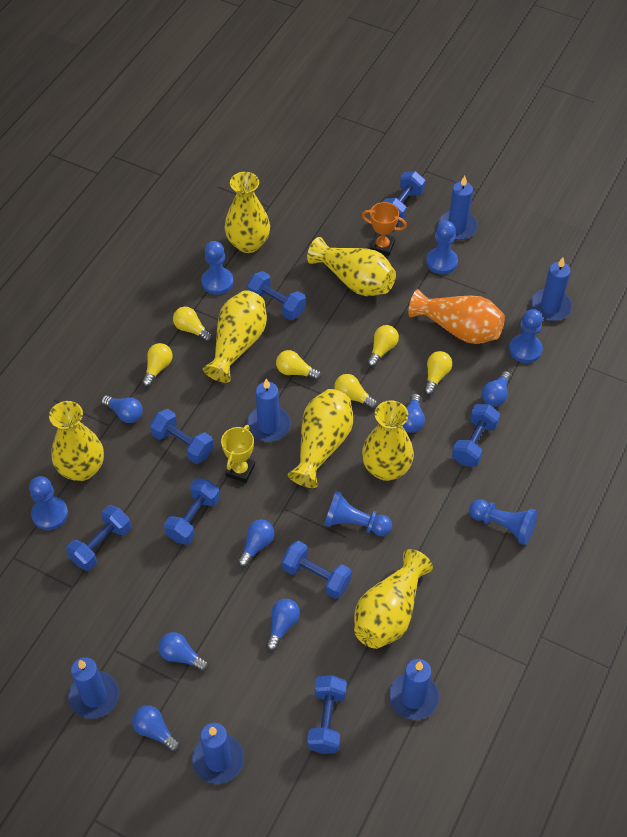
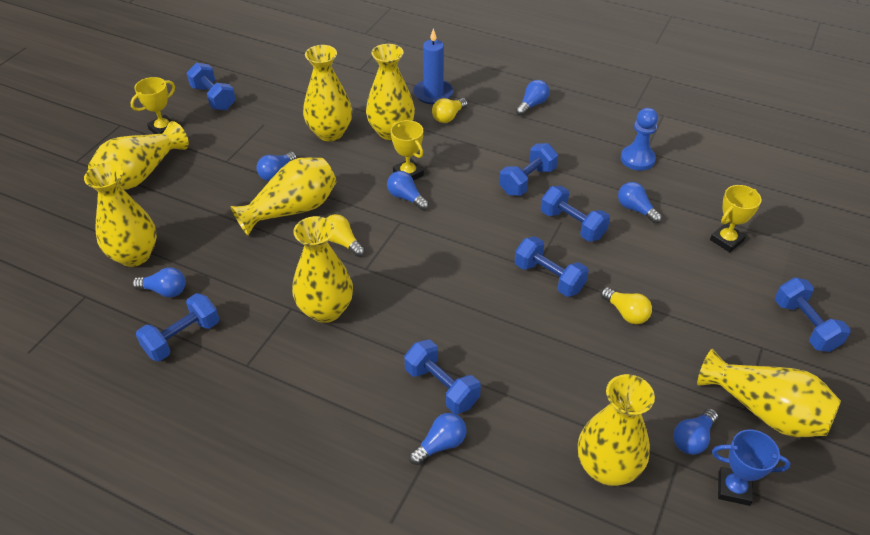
blue candle: [68,657,119,719] [192,723,244,784] [247,379,291,442] [389,659,439,720] [438,176,478,240] [531,257,572,321] = 6 -> [413,28,454,104] = 1
blue dumbbell: [66,505,131,571] [150,409,214,464] [164,478,220,545] [247,271,306,320] [282,541,352,599] [307,675,347,754] [383,171,425,222] [452,404,500,467] = 8 -> [136,293,219,361] [187,63,236,110] [404,339,481,414] [499,143,558,196] [515,236,589,297] [541,186,610,242] [775,277,851,352] = 7
blue pawn: [29,476,68,530] [201,241,233,295] [324,491,392,536] [426,221,458,274] [469,499,538,545] [509,309,543,363] = 6 -> [621,108,658,171] = 1
blue trophy: none = 0 -> [712,429,791,506] = 1
orange trophy: [362,202,407,256] = 1 -> none = 0
orange vase: [408,289,505,344] = 1 -> none = 0
yellow light bulb: [142,343,173,387] [173,307,213,342] [276,350,321,380] [334,374,378,409] [367,325,399,367] [424,351,452,395] = 6 -> [326,214,365,257] [432,98,468,123] [601,287,652,324] = 3
yellow trophy: [221,425,255,483] = 1 -> [130,77,175,134] [391,120,424,181] [710,185,761,252] = 3
yellow vase: [49,401,104,481] [203,290,267,383] [224,172,270,253] [288,389,353,488] [307,237,396,296] [354,549,433,649] [362,400,414,481] = 7 -> [84,163,157,267] [88,121,189,190] [230,157,337,235] [292,216,353,323] [303,45,352,141] [366,44,415,140] [578,374,655,486] [697,349,841,437] = 8

